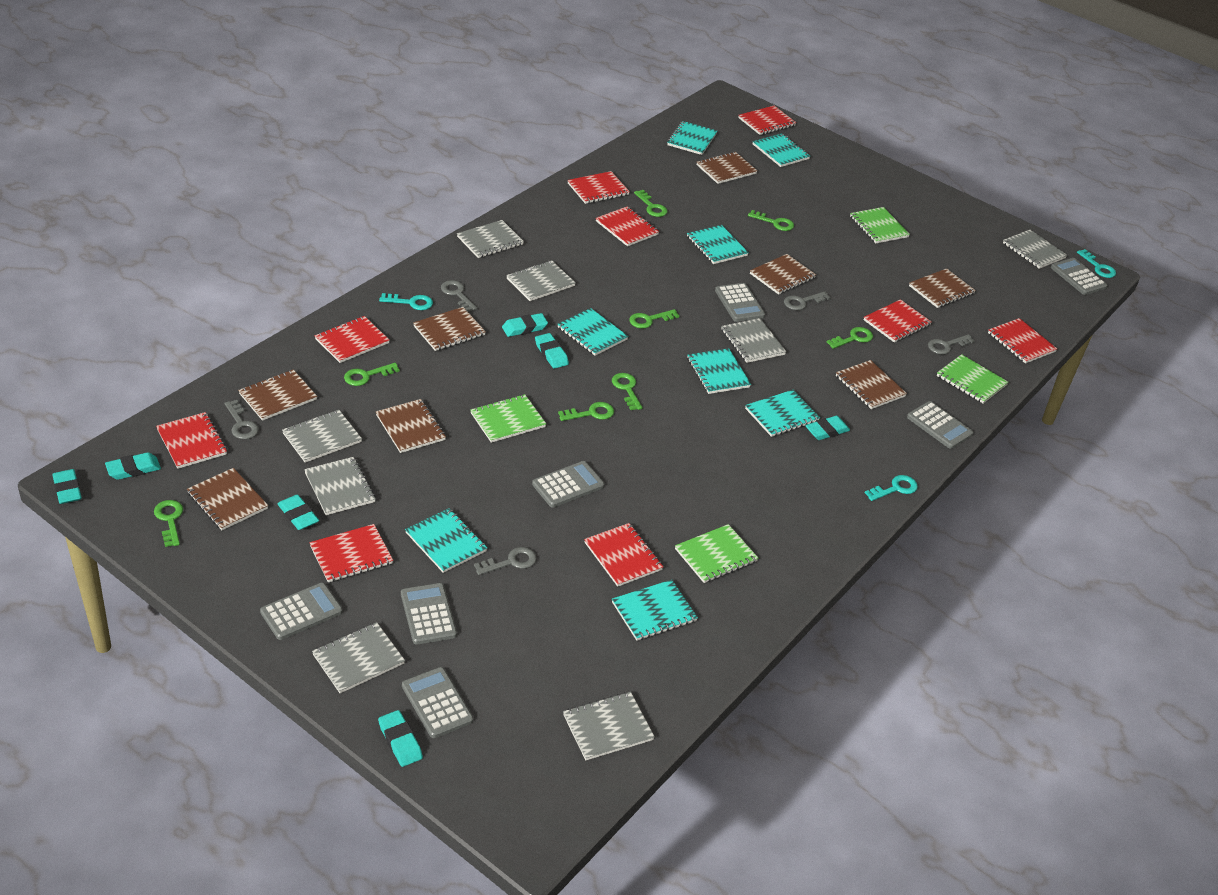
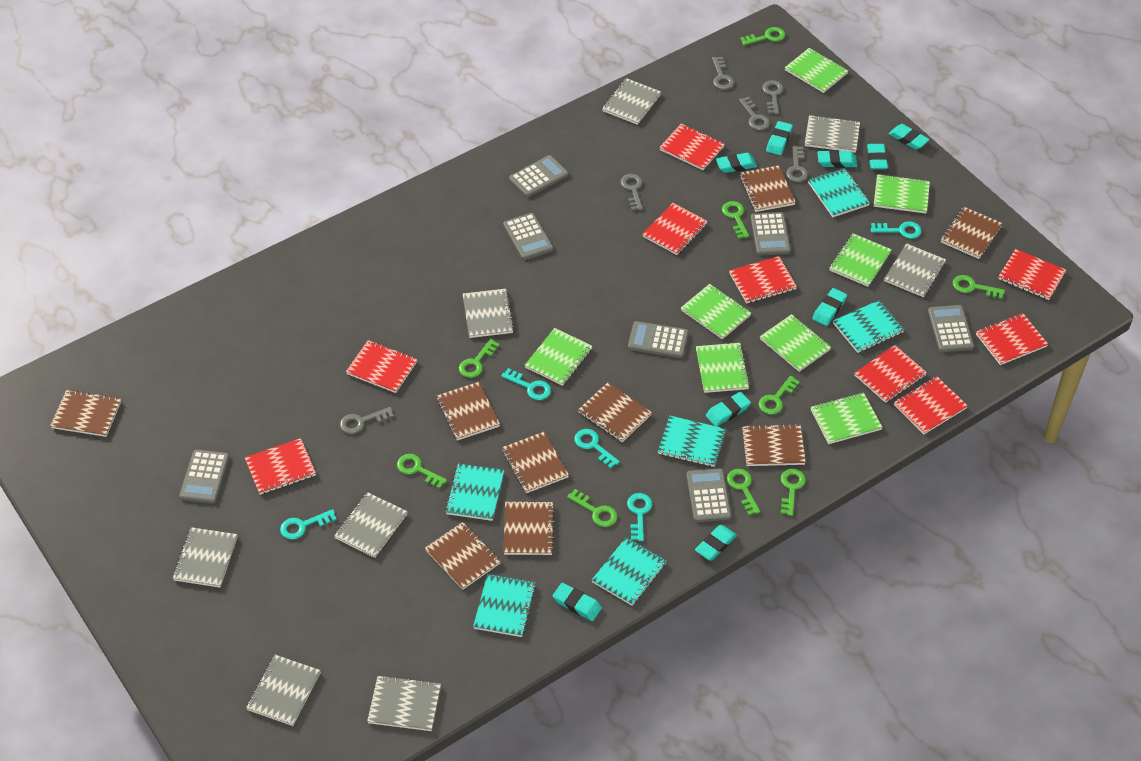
brown notebook: [187,468,268,530] [238,370,317,421] [376,399,446,453] [413,307,486,351] [697,152,757,184] [750,254,816,295] [836,360,907,409] [909,269,976,308] = 8 -> [50,390,121,437] [425,522,501,590] [436,382,500,441] [502,432,569,493] [503,502,555,555] [578,382,652,442] [740,166,796,212] [742,424,806,466] [941,207,1003,259] = 9
green key: [154,500,183,547] [344,363,400,386] [558,402,614,421] [612,373,643,410] [629,309,679,328] [634,190,667,217] [748,210,794,231] [827,327,873,349] = 8 -> [397,454,447,489] [459,339,500,378] [567,489,618,527] [722,201,749,239] [727,469,760,515] [740,27,785,45] [759,376,800,415] [781,469,806,516] [953,275,1005,299] = 9
green notebook: [470,394,546,443] [675,524,758,583] [850,207,910,243] [937,354,1008,404] = 4 -> [524,328,592,386] [681,284,751,339] [696,343,750,393] [760,314,831,372] [785,48,848,93] [810,393,883,444] [829,234,892,287] [874,174,930,214] = 8
grey key: [225,400,259,439] [441,280,477,312] [474,547,536,575] [784,291,831,310] [928,334,975,355] = 5 -> [340,407,394,434] [620,174,643,211] [712,57,734,90] [739,97,770,130] [762,80,784,114] [786,146,808,182] = 6
turquoise eraser: [52,469,82,504] [105,452,161,480] [278,495,319,530] [378,710,423,767] [502,313,548,337] [535,333,569,369] [805,416,850,440] = 7 -> [553,583,602,621] [695,525,737,561] [706,392,751,426] [716,153,757,173] [766,121,793,155] [812,288,847,326] [817,150,857,168] [867,144,888,170] [889,124,930,150] = 9
turquoise key: [379,293,433,310] [865,475,918,501] [1077,249,1116,278] = 3 -> [280,509,337,540] [501,368,551,400] [574,429,620,469] [627,493,652,541] [871,222,922,239] = 5
turquoise notebook: [405,508,487,573] [558,308,628,356] [612,580,698,641] [667,121,717,155] [687,225,749,264] [687,348,751,394] [745,390,820,437] [752,133,810,167] = 8 -> [445,464,504,521] [473,574,536,637] [592,537,667,606] [658,416,726,467] [808,168,870,217] [833,300,904,353] = 6

